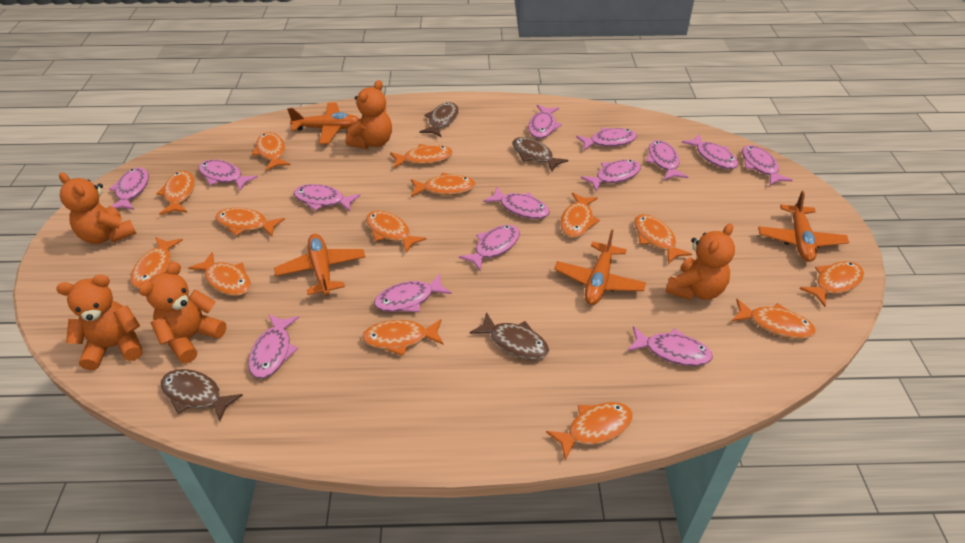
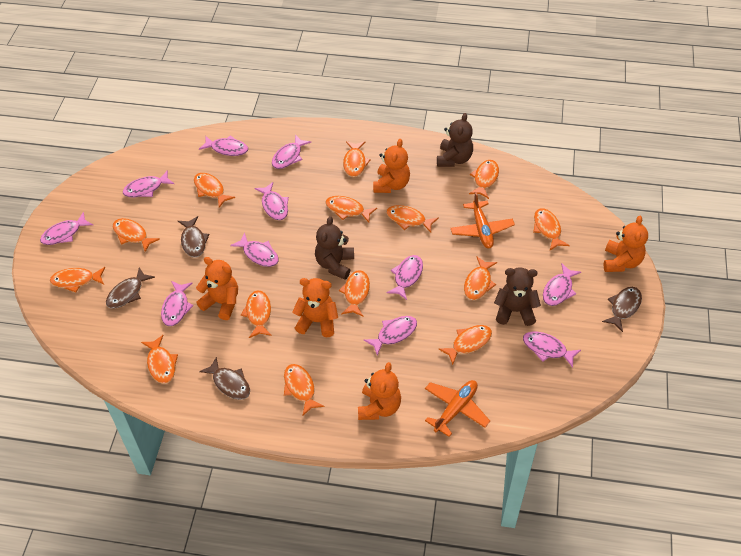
brown teddy bear: none = 0 -> [315,216,354,280] [437,113,473,167] [494,267,541,326] = 3
orange plane: [274,234,365,296] [287,103,359,144] [554,229,646,305] [758,191,849,262] = 4 -> [425,380,490,437] [451,192,515,248] = 2
pink fish: [109,167,149,210] [199,160,258,191] [248,314,299,379] [293,184,360,212] [374,273,452,312] [459,225,520,271] [483,186,550,219] [528,105,562,139] [576,128,637,150] [581,160,641,192] [628,326,713,366] [646,140,688,180] [681,134,738,169] [742,145,793,186] = 14 -> [40,212,93,245] [123,170,174,197] [161,281,194,326] [199,135,248,156] [230,232,279,267] [254,182,289,220] [272,134,311,169] [364,316,417,355] [386,255,423,300] [523,331,581,368] [543,263,581,306] = 11

